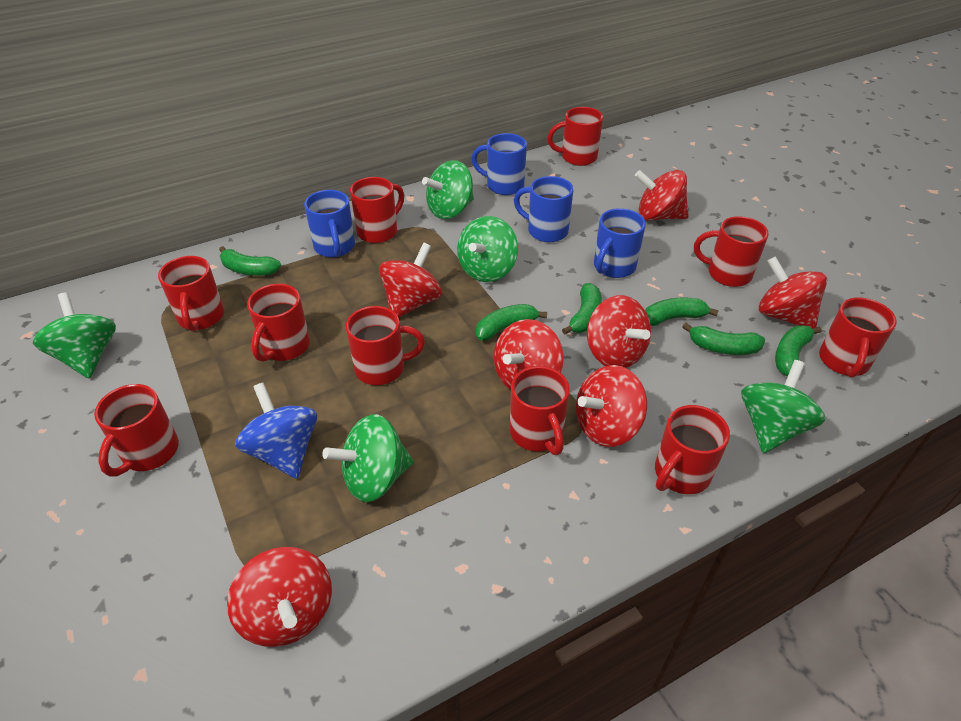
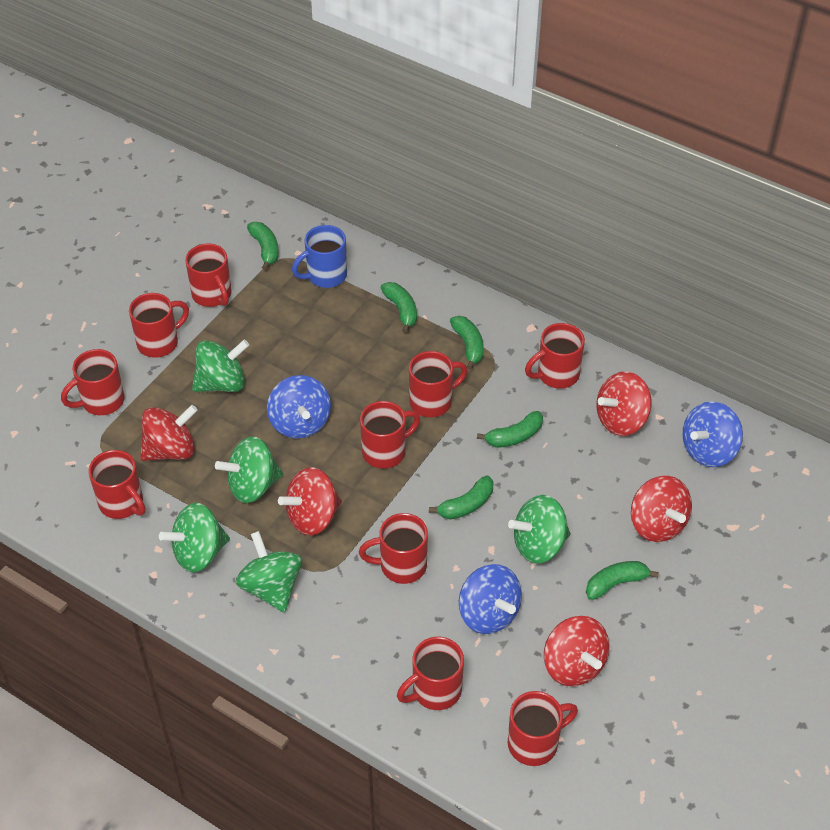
blue mug: [304,190,355,257] [471,133,527,195] [514,176,574,242] [594,208,646,278] = 4 -> [292,225,347,288] = 1
blue spinning top: [235,383,317,479] = 1 -> [267,375,331,439] [459,564,522,634] [682,401,743,467] = 3
red spinning top: [227,547,332,647] [379,243,442,318] [494,319,564,390] [576,365,647,447] [587,295,651,368] [635,170,689,221] [759,256,827,329] = 7 -> [140,405,198,461] [278,467,342,535] [544,616,609,686] [597,371,652,436] [631,476,692,542] = 5

